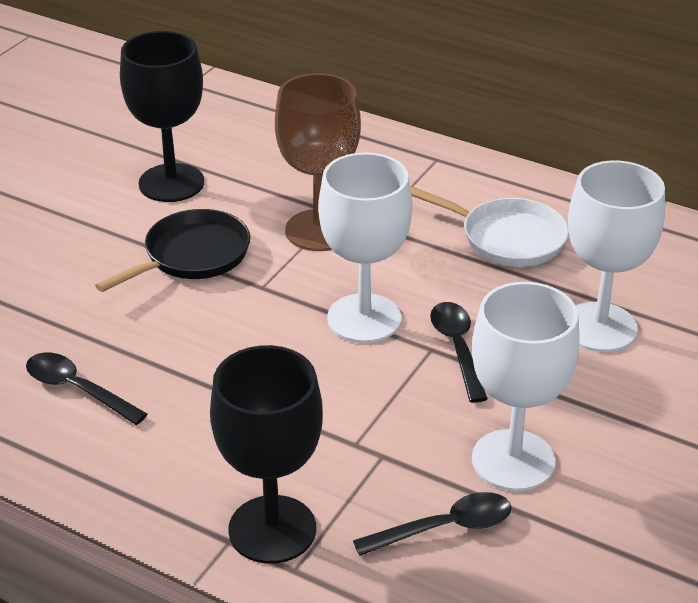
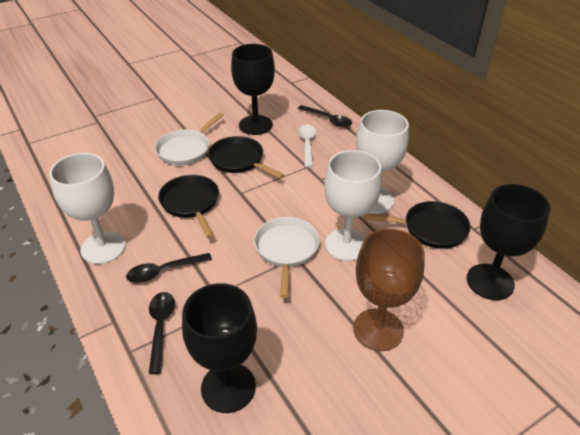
black goblet: [120,31,204,202] [210,345,323,564] = 2 -> [182,283,257,413] [231,44,275,135] [467,184,550,300] = 3
black pan: [95,209,250,292] = 1 -> [158,175,219,238] [208,136,284,179] [364,201,471,249] = 3
white pan: [410,186,569,267] = 1 -> [155,112,224,165] [254,217,320,298] = 2
white spoon: none = 0 -> [298,124,316,168] = 1

